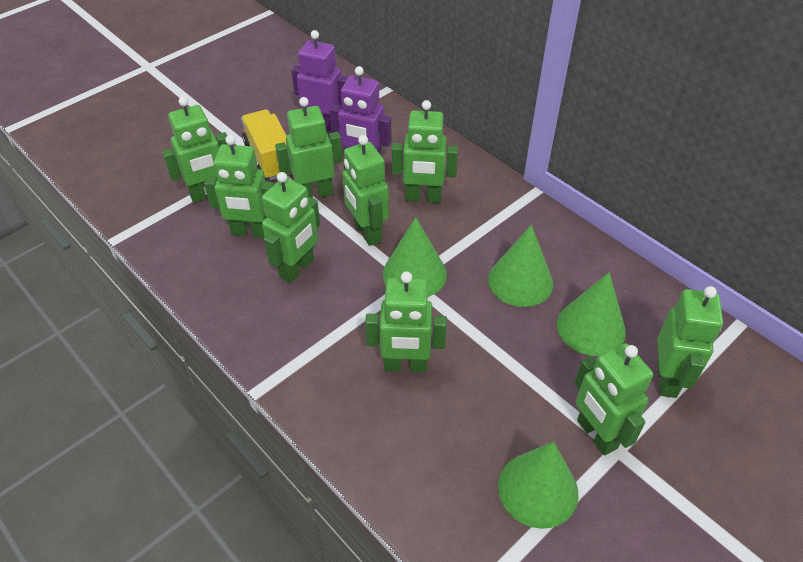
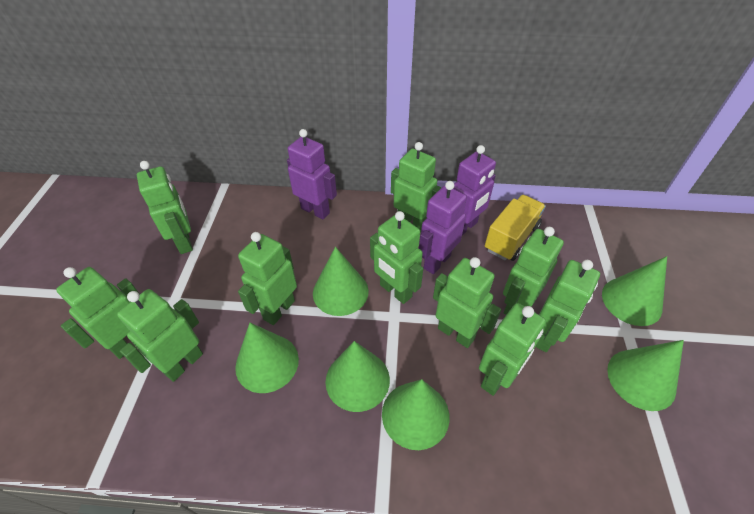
green cone: [383,217,447,297] [488,225,553,307] [498,441,578,529] [557,272,626,356] = 4 -> [235,323,299,393] [313,247,369,316] [326,341,390,412] [382,379,450,450] [602,256,667,326] [607,340,684,411] = 6
green robot: [162,97,228,203] [204,135,274,238] [262,172,320,283] [275,97,343,198] [342,135,389,246] [365,271,447,372] [392,100,458,203] [574,343,653,455] [657,286,723,398] = 9 -> [56,267,140,359] [117,289,203,382] [137,161,193,254] [238,232,297,325] [370,211,423,304] [391,142,442,233] [433,257,501,348] [479,303,546,396] [503,227,564,315] [535,260,600,352] = 10
purple robot: [291,30,349,132] [330,66,391,155] = 2 -> [287,129,337,219] [419,181,467,274] [453,145,496,235] = 3

